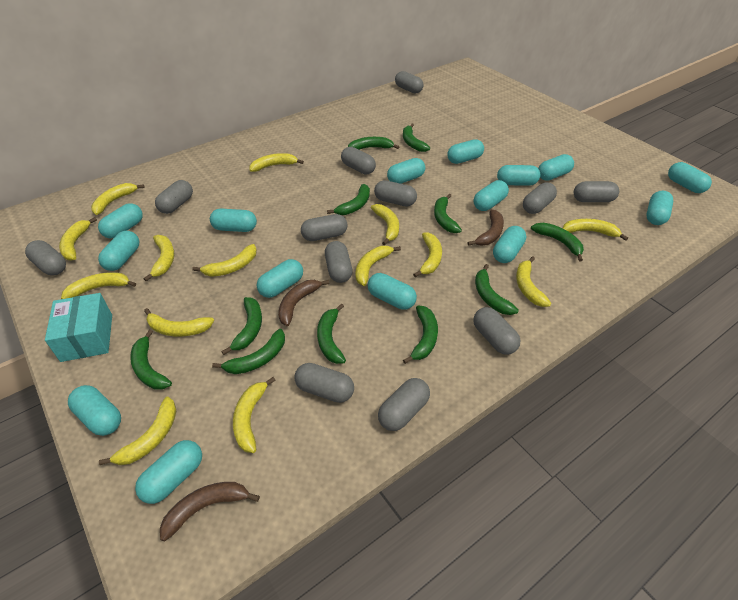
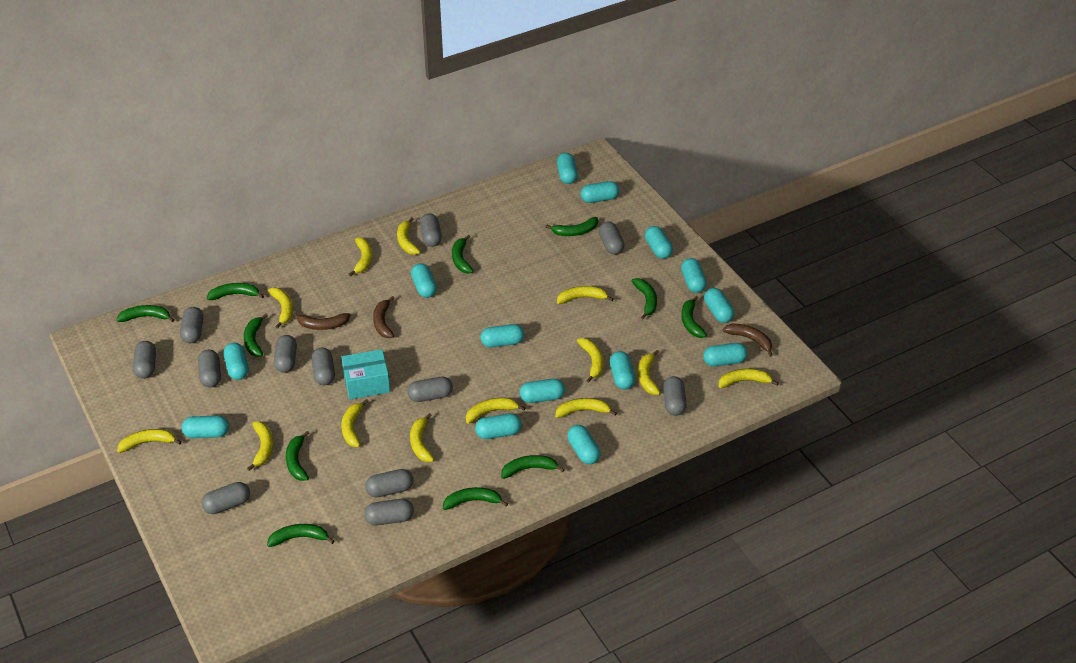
turquoise capsule: [68,385,121,436] [98,203,143,238] [98,231,139,271] [135,440,202,504] [210,209,257,232] [257,259,303,298] [368,273,417,310] [387,158,425,184] [447,139,484,164] [473,180,509,211] [493,226,526,263] [497,165,541,186] [538,154,574,181] [646,190,673,225] [668,162,712,193] = 15 -> [182,415,229,438] [224,343,249,380] [411,263,437,298] [475,414,522,439] [481,324,524,347] [520,379,565,403] [557,153,578,184] [567,425,601,464] [580,181,619,203] [610,351,635,390] [645,226,673,259] [681,258,707,293] [703,343,747,366] [704,288,734,323] = 14
yellow banana: [59,217,97,260] [61,272,136,299] [91,183,145,215] [99,397,176,465] [144,235,174,282] [144,308,214,337] [192,244,257,277] [233,377,275,453] [250,153,304,172] [356,246,401,286] [371,204,399,245] [413,232,442,277] [516,256,552,307] [563,219,628,241] = 14 -> [117,429,181,453] [247,421,273,471] [268,288,293,329] [341,399,369,447] [349,237,372,276] [397,217,421,255] [410,413,434,462] [466,398,526,424] [555,398,617,418] [557,286,614,304] [577,338,604,383] [638,350,661,395] [719,369,779,388] = 13

